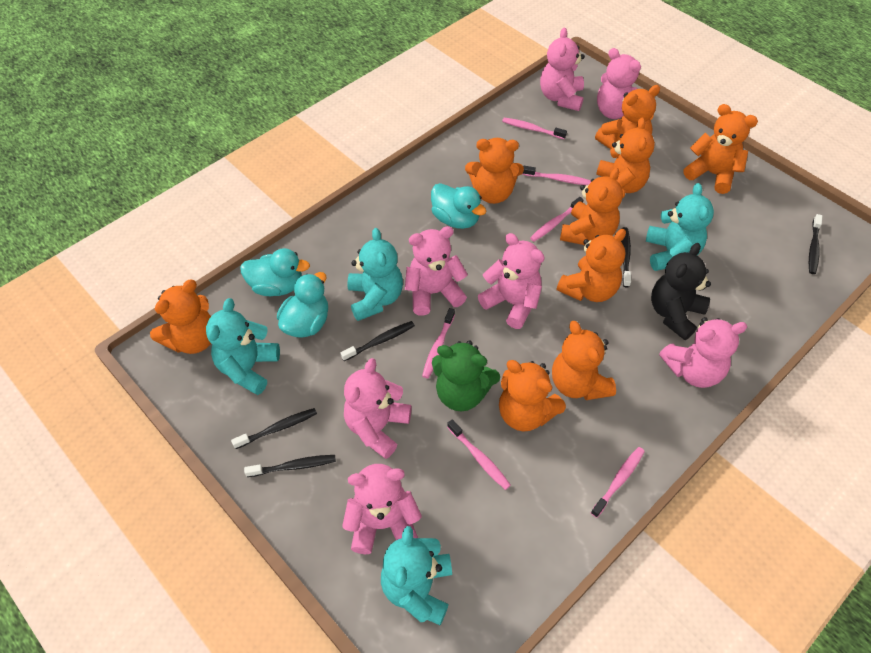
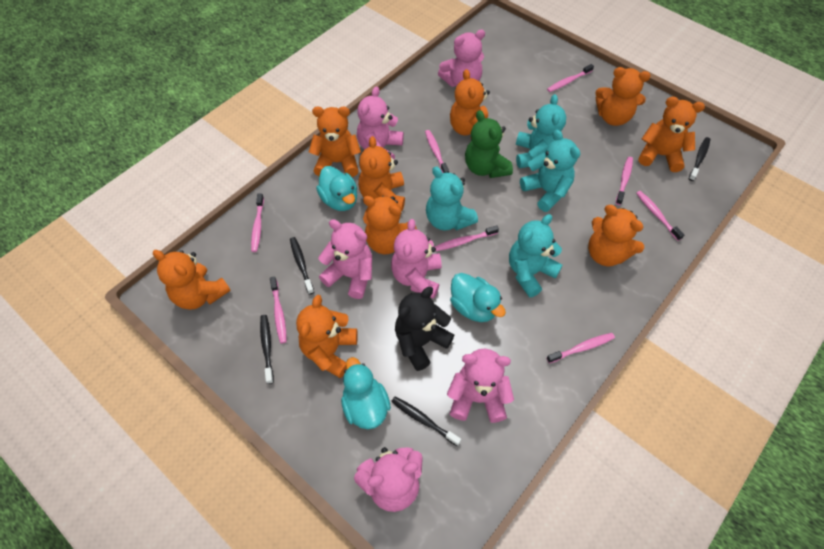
black toothbrush: [231,408,317,449] [244,455,336,477] [340,321,415,361] [621,227,631,287] [809,214,822,274] = 5 -> [260,315,274,384] [290,237,314,294] [391,397,461,446] [689,137,710,181] = 4
pink teddy bear: [342,464,422,554] [344,358,412,459] [405,226,468,315] [478,233,545,329] [540,28,585,111] [597,48,641,119] [659,317,747,388] = 7 -> [318,219,372,299] [354,447,423,512] [357,86,404,160] [391,219,442,299] [438,29,485,87] [447,349,514,423] = 6
pink toothbrush: [422,308,455,378] [447,419,511,490] [502,118,567,139] [522,166,591,185] [530,197,584,241] [591,447,645,518] = 6 -> [251,194,264,252] [270,276,287,343] [425,130,449,173] [434,225,499,251] [546,333,615,364] [547,64,594,92] [616,157,633,205] [636,191,684,241] = 8

